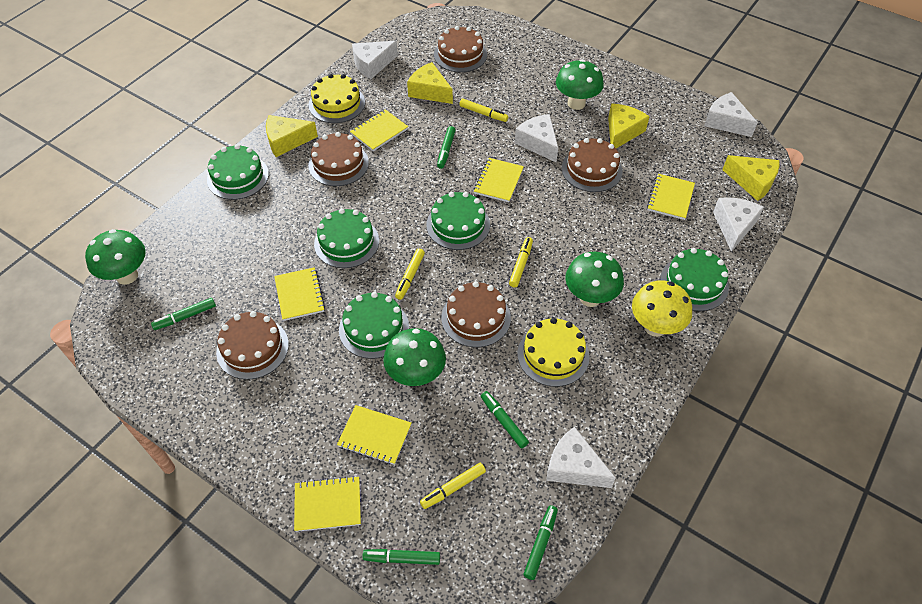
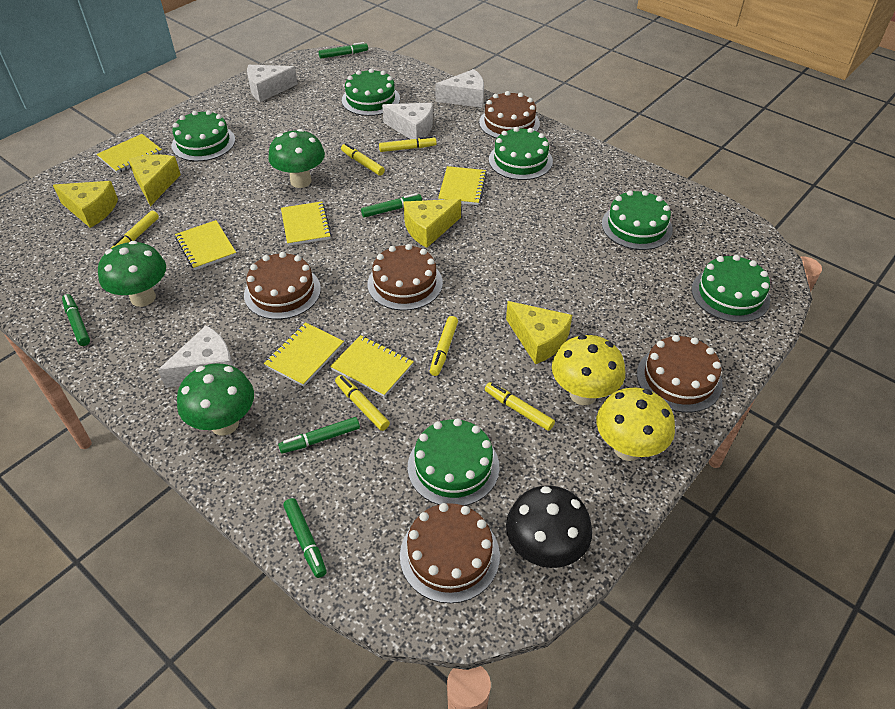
black mushroom: none = 0 -> [506,485,592,568] = 1
green cake: [207,144,269,200] [314,208,379,268] [339,292,409,359] [426,192,490,250] [660,248,729,311] = 5 -> [172,110,235,161] [342,68,400,116] [408,418,500,506] [489,127,553,180] [602,190,673,250] [692,255,770,322] = 6
green mushroom: [85,229,146,285] [383,328,446,386] [556,59,604,110] [565,252,624,307] = 4 -> [98,241,166,307] [177,363,254,436] [268,129,325,188] = 3
white cheese: [352,41,398,79] [515,114,558,162] [546,427,616,488] [704,92,758,137] [713,197,764,252] = 5 -> [158,325,234,388] [247,65,298,102] [382,103,433,139] [435,69,484,108] = 4
yellow cake: [309,74,365,123] [517,318,589,387] = 2 -> none = 0
yellow marker: [395,249,425,300] [420,463,486,509] [459,99,508,122] [509,237,533,287] = 4 -> [110,211,159,249] [335,375,390,431] [341,143,385,176] [379,136,437,152] [430,316,458,376] [485,382,555,431] = 6
yellow mushroom: [632,280,692,337] = 1 -> [552,335,625,405] [597,387,675,461] = 2

